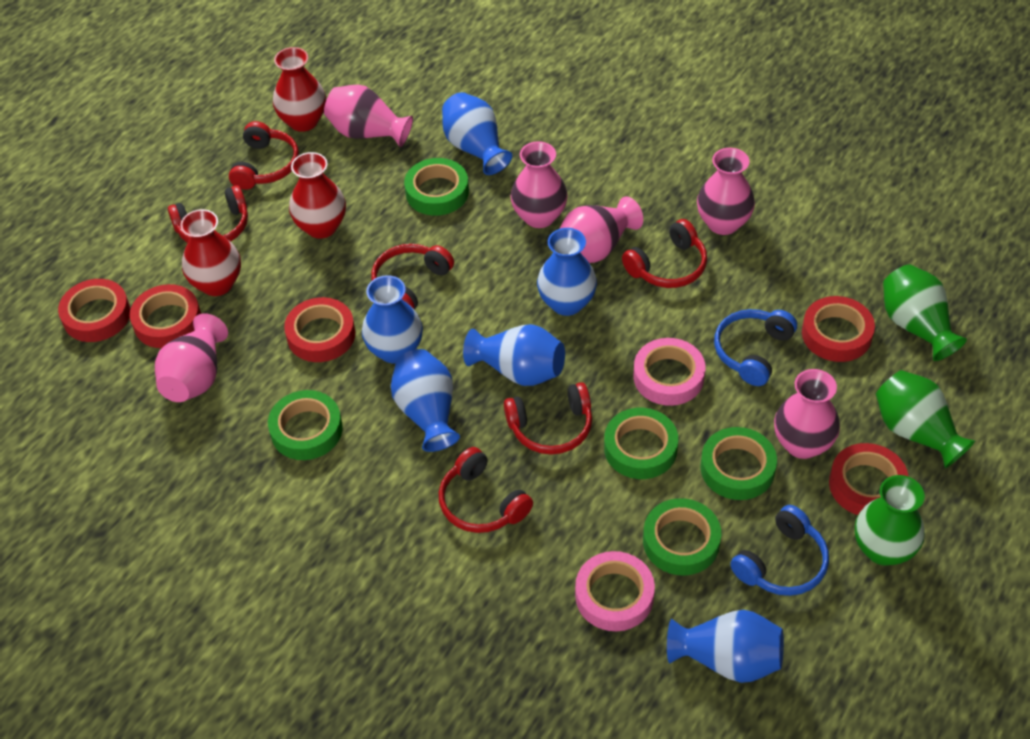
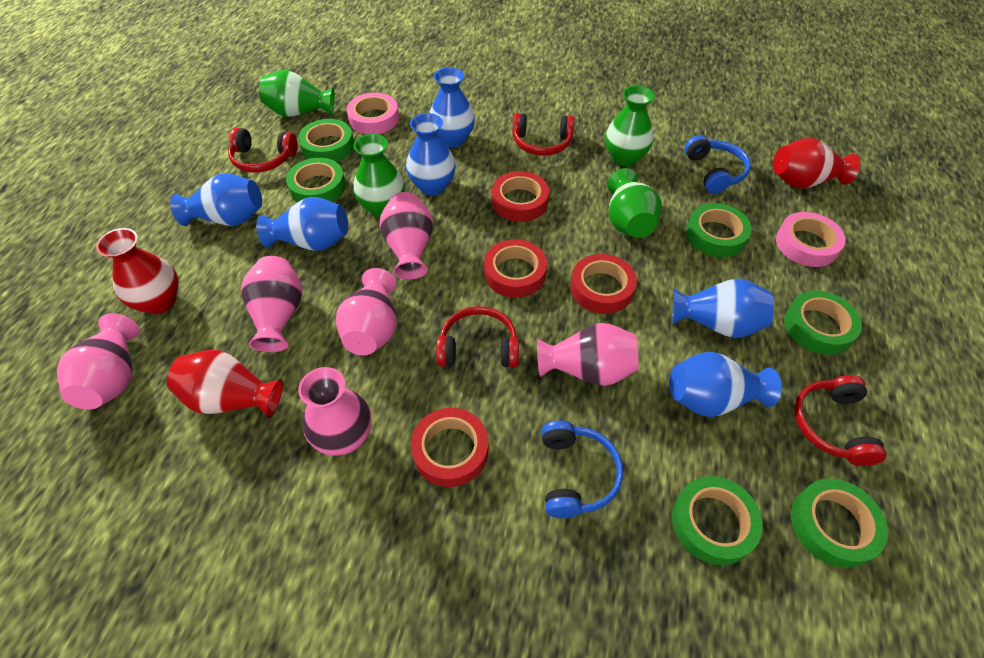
green tape: [268,390,343,460] [404,158,469,216] [604,408,678,479] [643,498,721,575] [700,427,777,500] = 5 -> [286,158,346,202] [298,119,354,162] [672,476,763,565] [686,203,752,257] [784,290,862,355] [791,478,888,568] = 6
green vase: [855,475,925,566] [876,370,975,468] [883,264,967,361] = 3 -> [259,70,335,117] [353,134,405,217] [605,85,655,166] [608,168,662,238] = 4
red headphones: [168,185,248,243] [229,121,299,190] [372,244,454,309] [439,447,533,533] [504,382,592,455] [622,219,707,288] = 6 -> [228,128,297,172] [436,306,519,368] [512,113,574,156] [794,375,887,466] = 4
red tape: [58,279,131,342] [130,284,201,348] [284,297,355,362] [802,296,875,362] [829,443,909,515] = 5 -> [411,408,488,487] [484,239,547,298] [492,171,549,222] [570,254,637,314] = 4

